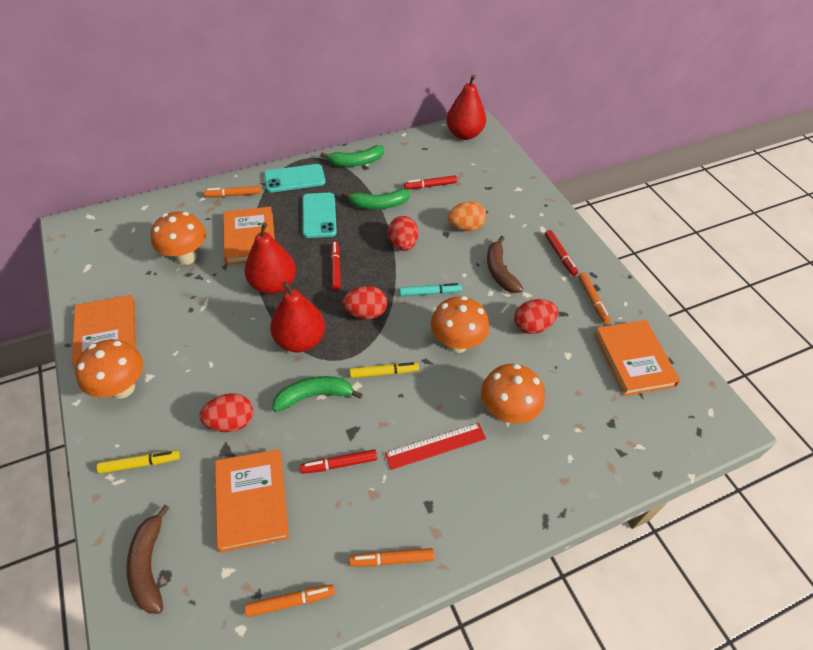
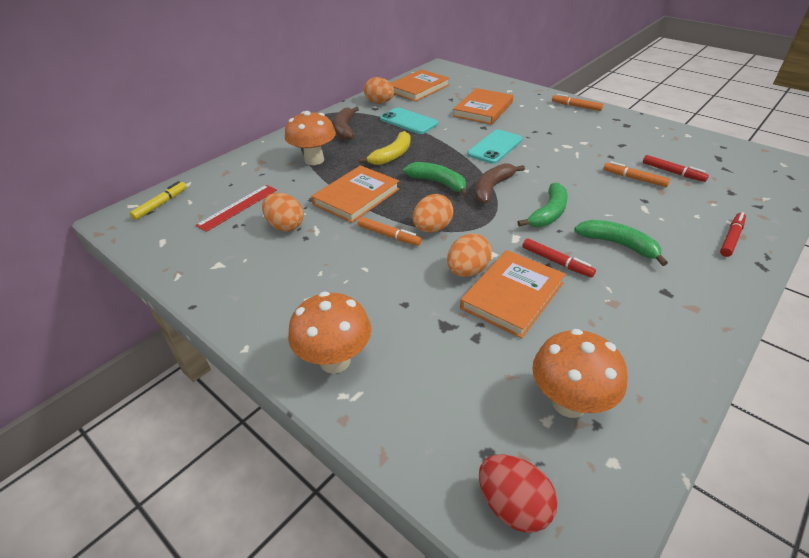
orange egg: [448,201,487,231] = 1 -> [262,193,304,231] [364,77,394,104] [412,194,454,233] [447,234,492,277] = 4
orange marker: [204,186,261,197] [245,584,335,617] [349,548,435,567] [578,272,611,324] = 4 -> [358,217,422,246] [552,94,603,111] [604,161,670,187] = 3
orange mushroom: [75,339,143,399] [151,212,206,265] [431,296,489,353] [481,364,545,424] = 4 -> [285,111,336,165] [288,292,371,373] [532,329,627,418] = 3
red egg: [200,393,253,432] [342,286,387,319] [388,216,418,251] [514,299,558,334] = 4 -> [479,454,558,533] = 1
red marker: [300,449,377,474] [330,241,341,290] [404,175,457,189] [545,230,578,276] = 4 -> [522,238,596,278] [643,155,709,182] [720,212,746,257] = 3
red pear: [245,222,296,294] [270,281,325,353] [446,75,486,140] = 3 -> none = 0
turquoise marker: [399,283,462,296] = 1 -> none = 0
yellow banana: none = 0 -> [359,131,411,165] = 1
yellow marker: [97,450,180,474] [350,362,419,378] = 2 -> [130,181,187,220] = 1

